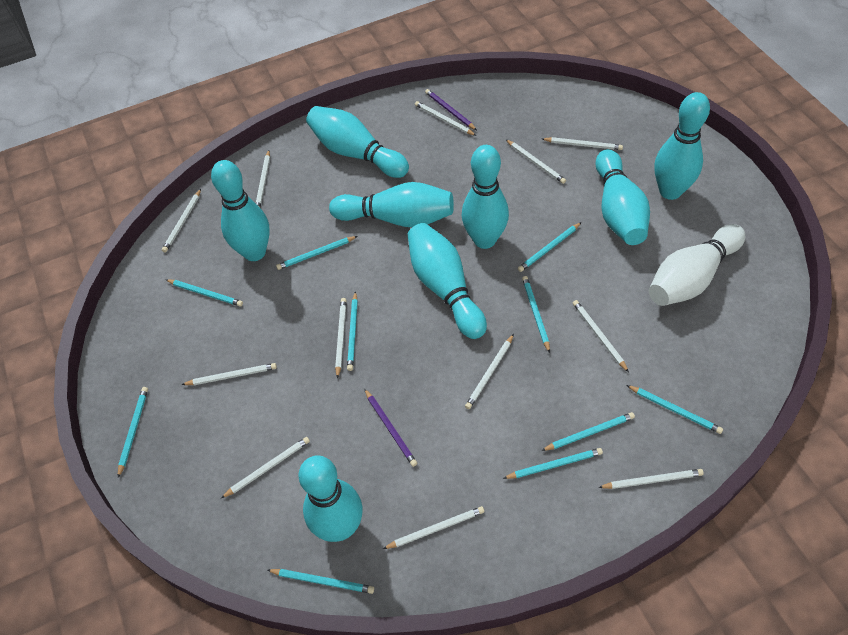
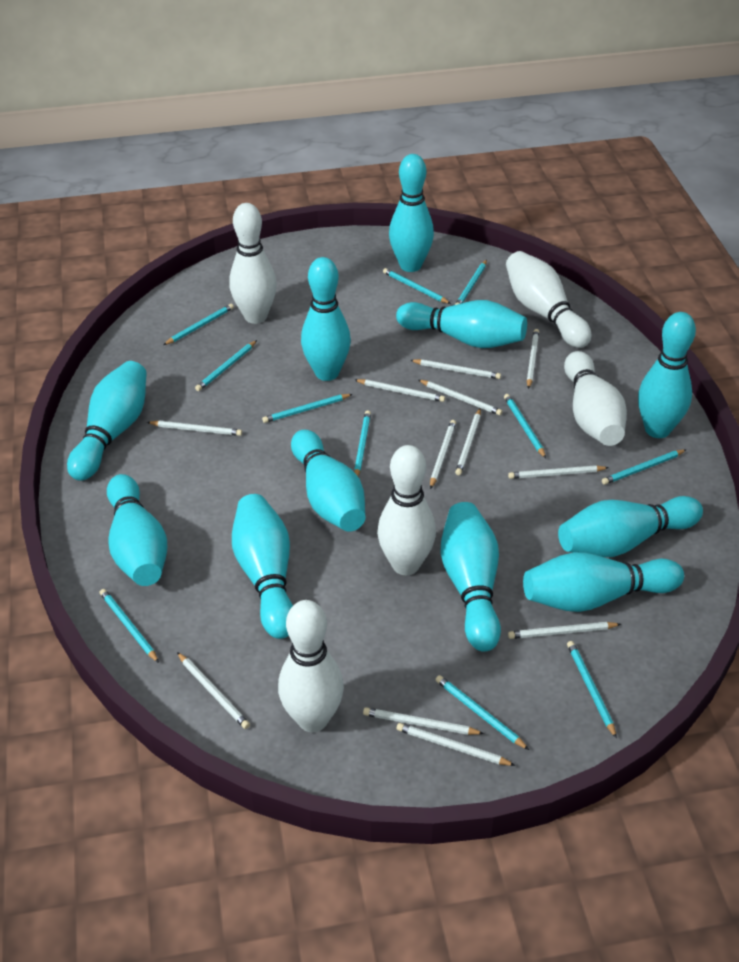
purple pencil: [364,389,417,467] [425,89,477,130] = 2 -> none = 0
turquoise bowling pin: [211,160,270,261] [299,455,362,542] [306,106,409,178] [329,182,454,227] [408,223,487,339] [462,145,509,249] [595,149,650,245] [654,92,710,200] = 8 -> [67,361,147,481] [107,474,167,586] [232,494,293,639] [291,430,365,532] [301,257,351,381] [389,154,434,272] [396,300,527,348] [440,502,501,652] [523,552,684,612] [558,496,703,557] [638,312,696,438] = 11
turquoise pencil: [118,387,148,478] [166,279,243,306] [267,569,374,594] [276,236,357,270] [347,291,358,371] [503,448,603,479] [518,222,582,272] [522,276,550,353] [541,412,635,451] [627,385,723,434] = 10 -> [100,589,159,663] [163,304,234,345] [195,340,257,391] [262,394,352,423] [354,411,371,476] [383,268,451,304] [435,675,529,750] [455,260,487,305] [504,394,546,458] [567,641,617,739] [602,449,687,485] = 11
white bowling pin: [649,224,745,306] = 1 -> [229,203,277,324] [278,600,344,732] [377,445,436,575] [506,251,591,348] [564,351,627,446] = 5

